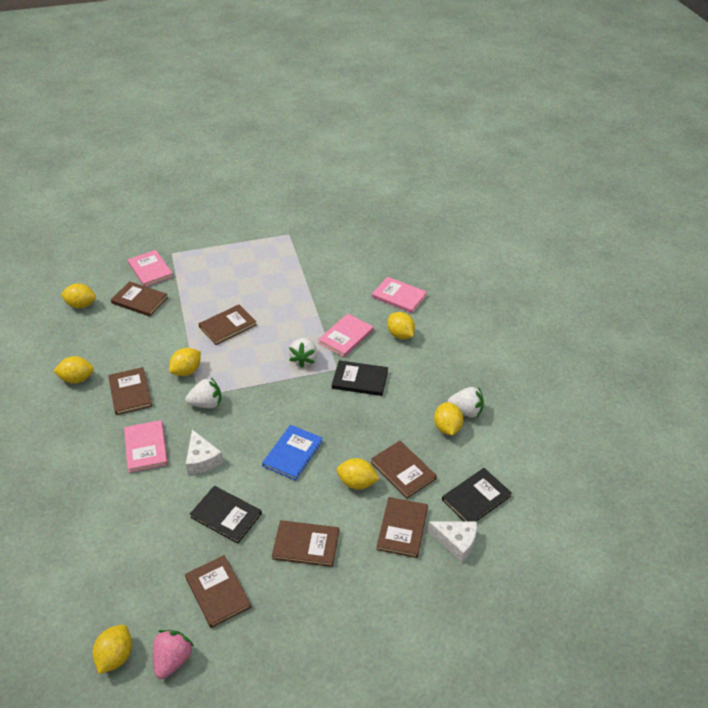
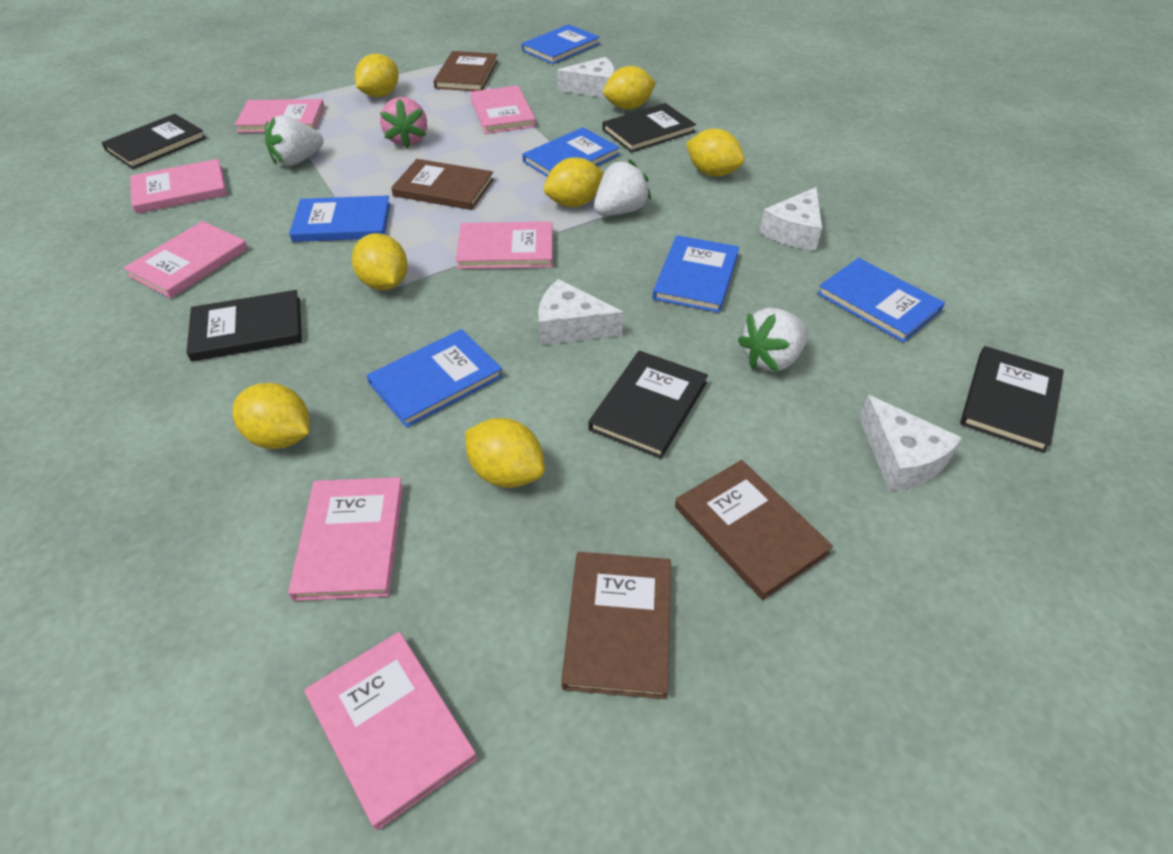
black book: [190,486,262,544] [332,360,388,396] [442,468,512,521] = 3 -> [101,114,206,169] [186,290,302,362] [588,351,708,459] [602,103,696,152] [960,346,1064,453] = 5
blue book: [262,425,323,481] = 1 -> [289,195,391,242] [367,329,503,428] [522,24,600,64] [522,127,620,177] [653,235,739,313] [817,258,945,343] = 6
brown book: [108,367,152,415] [111,281,168,317] [185,555,251,628] [198,305,257,345] [272,520,339,567] [371,441,437,499] [376,497,428,558] = 7 -> [391,159,494,210] [433,51,498,91] [561,552,671,699] [675,460,833,600] = 4
pink book: [124,420,168,473] [128,250,173,287] [318,313,374,357] [372,277,427,313] = 4 -> [124,221,248,298] [130,159,227,214] [235,99,325,133] [288,477,403,601] [305,632,477,830] [456,222,553,269] [470,86,536,134] = 7
white cheese: [186,430,223,474] [428,521,477,563] = 2 -> [538,279,623,345] [557,57,615,98] [760,187,822,251] [859,395,962,491] = 4

